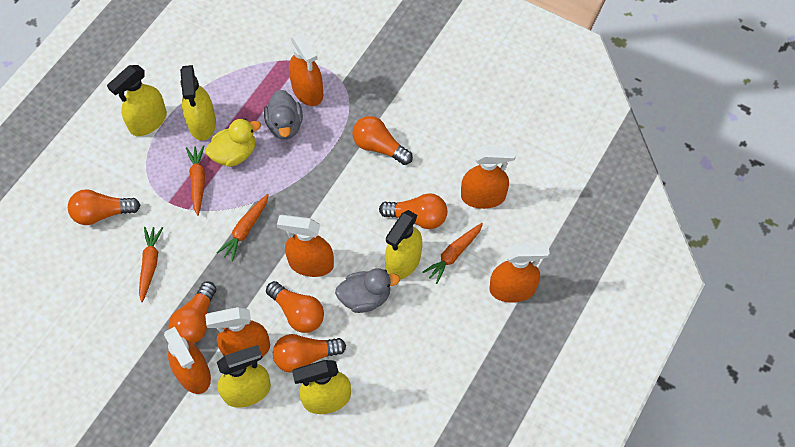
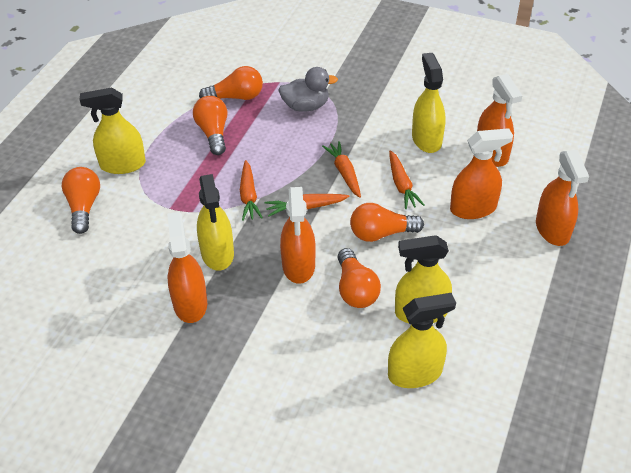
grey duck: [264,89,303,140] [335,268,400,313] = 2 -> [278,67,338,112] = 1
orange light bulb: [68,189,140,225] [168,282,216,344] [266,281,324,333] [273,334,346,373] [352,116,413,165] [379,193,447,229] = 6 -> [62,167,100,234] [193,96,228,155] [199,66,263,100] [337,248,381,308] [350,203,424,242] = 5
orange spray bottle: [164,326,211,394] [205,307,270,357] [277,215,334,277] [289,31,323,106] [461,146,516,209] [489,243,549,303] = 6 -> [167,212,207,323] [280,187,316,284] [450,128,513,219] [477,74,522,167] [536,150,589,246] = 5
yellow duck: [205,118,261,167] = 1 -> none = 0

